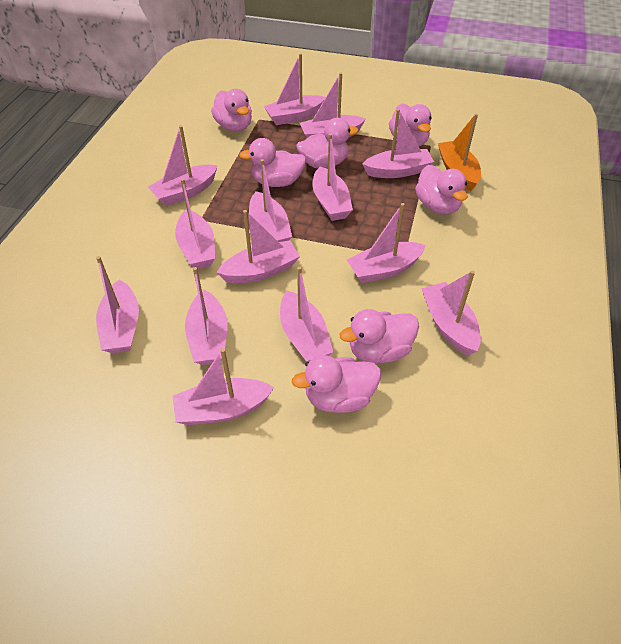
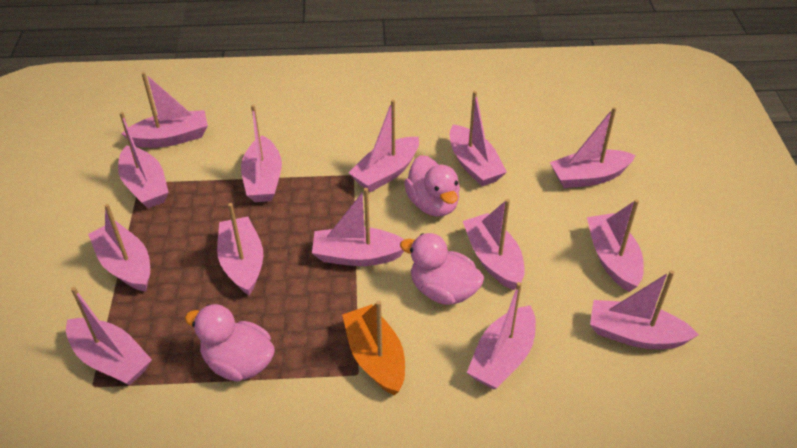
pink duck: [211,89,252,131] [239,138,306,187] [292,355,381,413] [297,117,359,169] [340,309,419,363] [389,104,432,146] [415,165,467,215] = 7 -> [185,304,275,382] [400,233,484,305] [404,155,460,217] = 3

